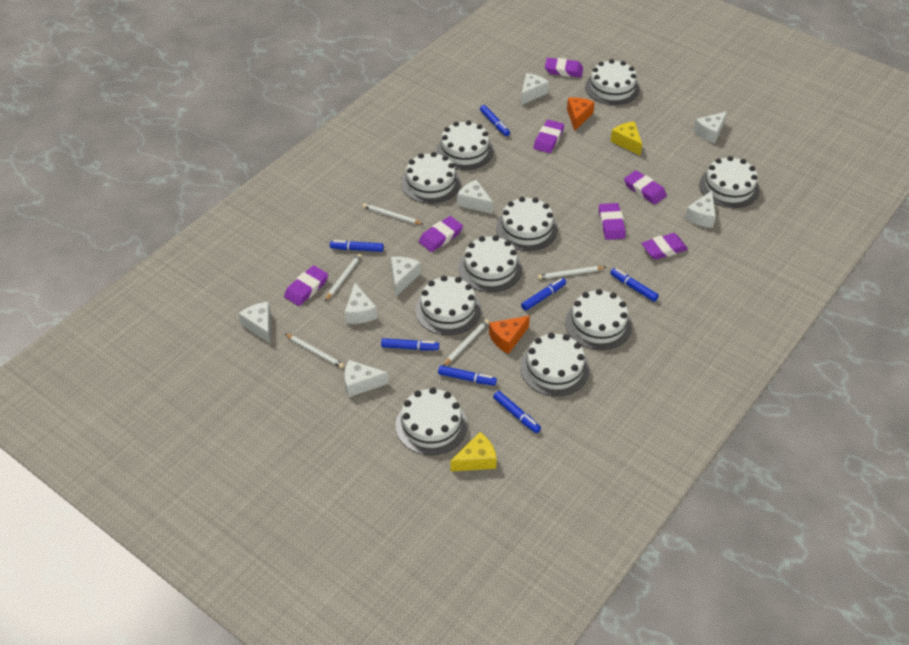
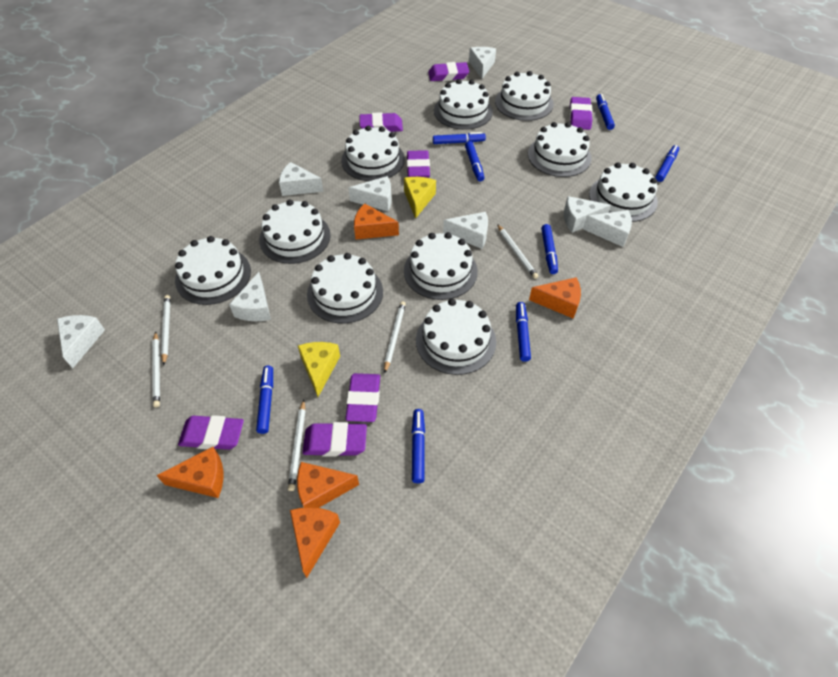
blue marker: [330,240,384,252] [381,338,439,350] [438,365,497,386] [480,105,510,136] [493,391,541,433] [521,278,566,311] [610,268,659,302] = 7 -> [256,366,273,434] [412,409,425,483] [433,132,486,144] [465,141,484,182] [516,302,531,362] [541,224,558,274] [596,94,615,130] [655,145,679,182] = 8
orange cheese: [489,316,530,354] [567,97,595,131] = 2 -> [156,447,224,498] [290,507,340,578] [297,462,359,508] [354,203,399,240] [529,277,581,318] = 5

